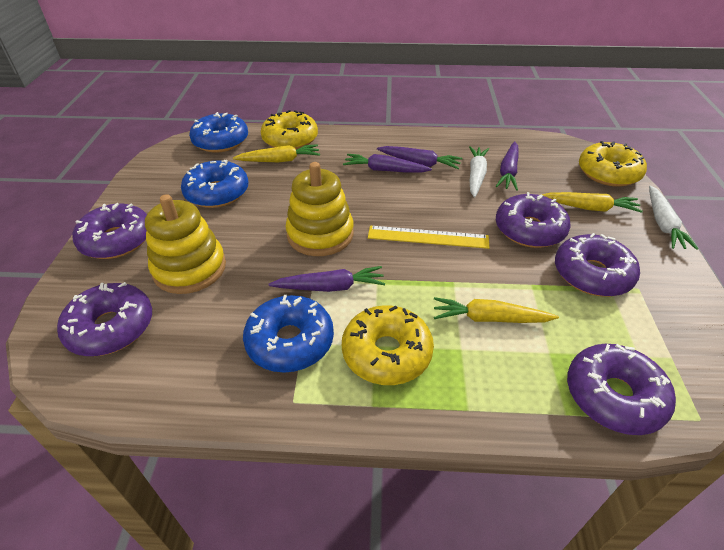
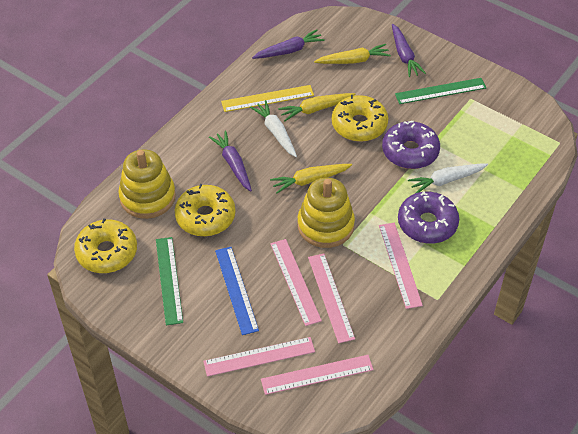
blue donut: [181,160,248,208] [189,112,248,153] [243,295,334,373] = 3 -> none = 0
blue ruler: none = 0 -> [215,247,259,335] = 1
green ruler: none = 0 -> [156,237,183,325] [395,78,486,104] = 2
pink ruler: none = 0 -> [203,337,315,377] [261,355,374,395] [270,239,322,326] [308,254,355,343] [379,222,423,309] = 5
purple carrot: [268,266,385,292] [343,154,432,173] [377,146,463,169] [496,141,519,191] = 4 -> [209,131,252,192] [252,30,325,59] [392,24,426,77] = 3
purple donut: [57,282,152,356] [73,203,147,259] [496,192,571,248] [555,233,640,297] [567,344,676,435] = 5 -> [382,121,440,169] [398,192,459,244] = 2

